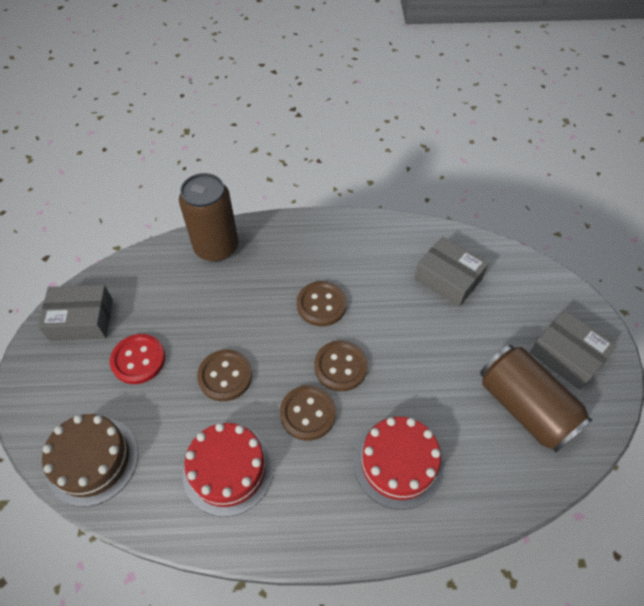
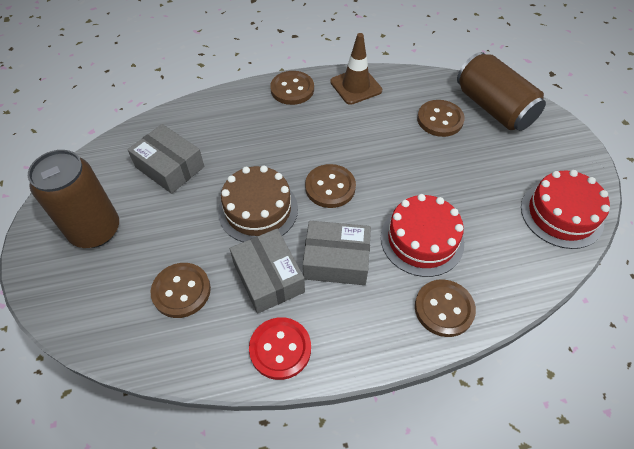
brown button: [197,349,252,401] [280,385,336,441] [297,281,347,326] [314,340,368,391] = 4 -> [150,263,211,318] [270,71,314,105] [305,164,356,208] [415,279,476,337] [417,100,465,137] = 5
brown traffic cone: none = 0 -> [330,33,382,105] = 1

